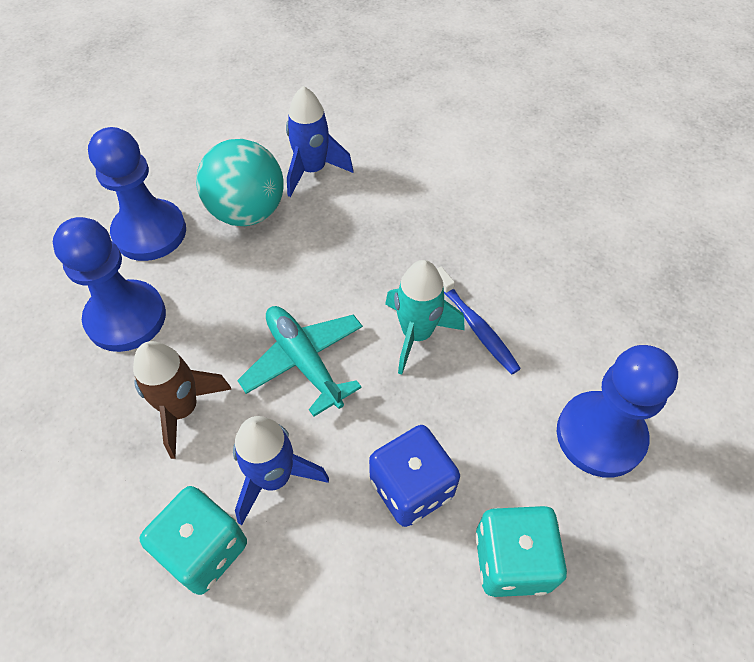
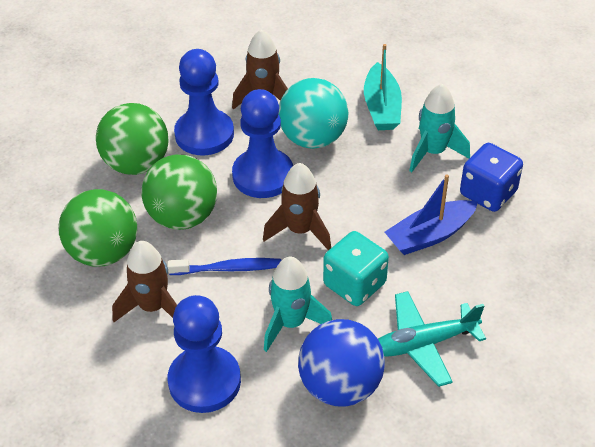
blue ball: none = 0 -> [298,319,385,407] = 1
blue boat: none = 0 -> [385,174,478,255] = 1
blue rocket: [233,416,329,525] [286,86,354,197] = 2 -> none = 0
brown rocket: [133,341,231,459] = 1 -> [112,241,177,322] [232,30,288,110] [263,163,331,250] = 3
green ball: none = 0 -> [58,189,137,267] [96,103,169,175] [141,155,217,230] = 3
turquoise boat: none = 0 -> [364,44,402,130] = 1
turquoise dice: [139,486,247,595] [475,506,567,597] = 2 -> [323,231,389,306] = 1
turquoise rocket: [385,260,465,375] = 1 -> [264,257,332,352] [409,84,470,172] = 2

